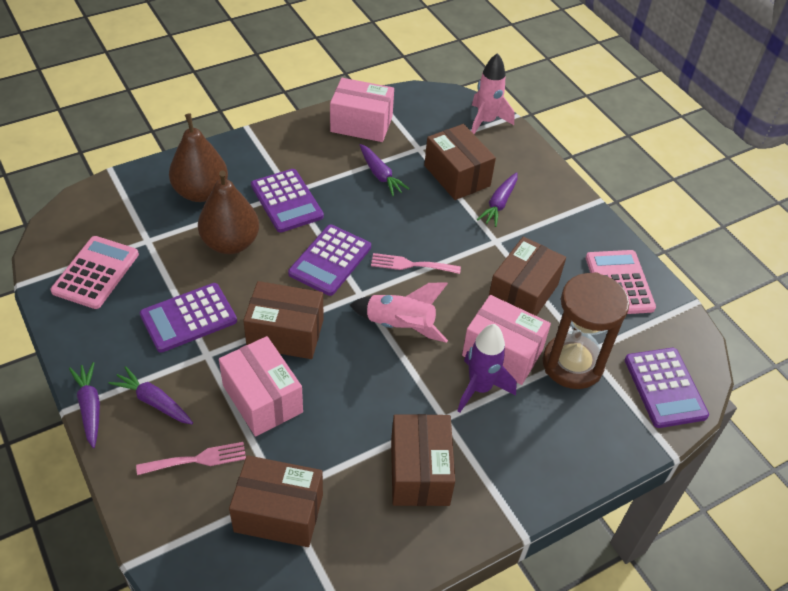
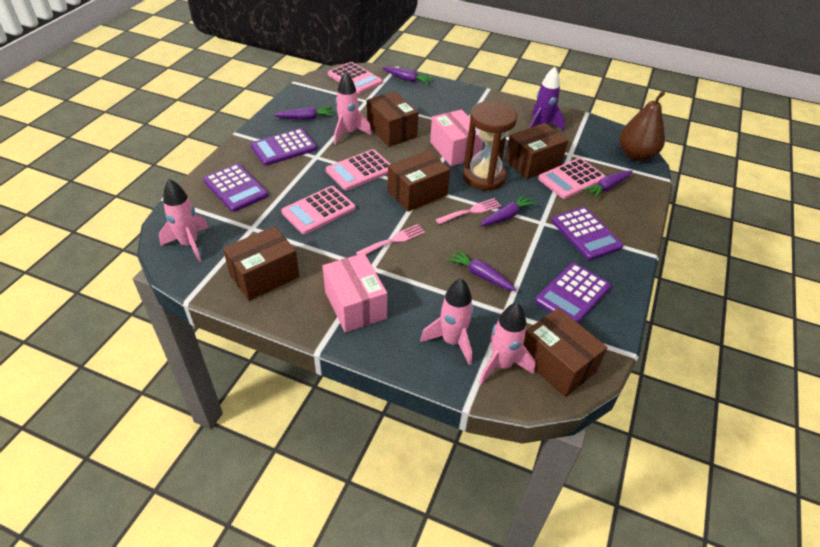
brown pear: [169,113,228,202] [198,170,259,254] = 2 -> [619,91,665,161] = 1
pink box: [219,336,303,436] [330,78,394,142] [462,295,551,385] = 3 -> [323,253,387,333] [430,109,483,166] = 2
pink calculator: [50,236,139,309] [586,250,656,314] = 2 -> [281,186,356,234] [326,149,390,191] [328,62,382,94] [538,158,606,199] = 4
pink rocket: [350,282,448,343] [471,53,515,134] = 2 -> [159,179,209,262] [334,72,372,145] [420,278,473,365] [479,303,536,385] = 4
purple carrot: [69,362,100,448] [109,366,193,424] [360,144,410,196] [477,172,518,227] = 4 -> [274,107,334,120] [382,66,434,85] [447,249,517,291] [480,194,537,226] [582,170,633,199] = 5

